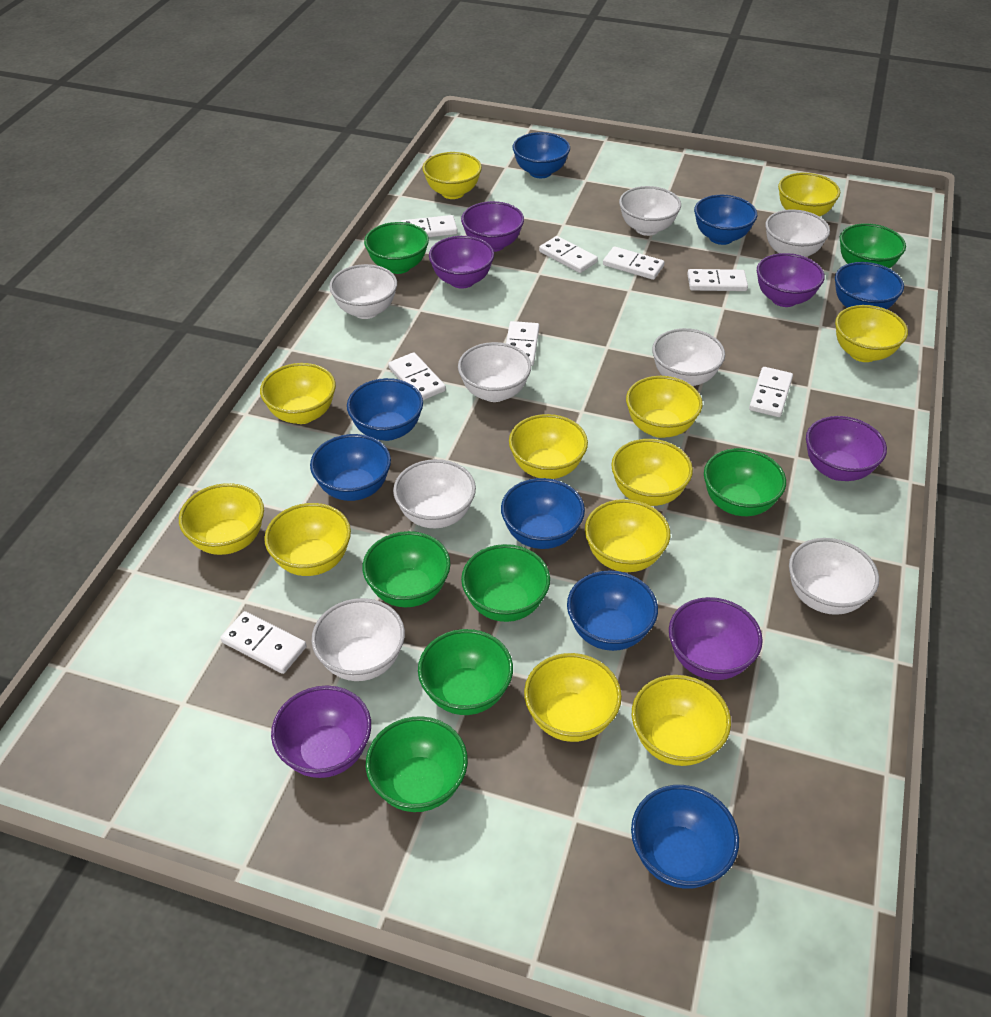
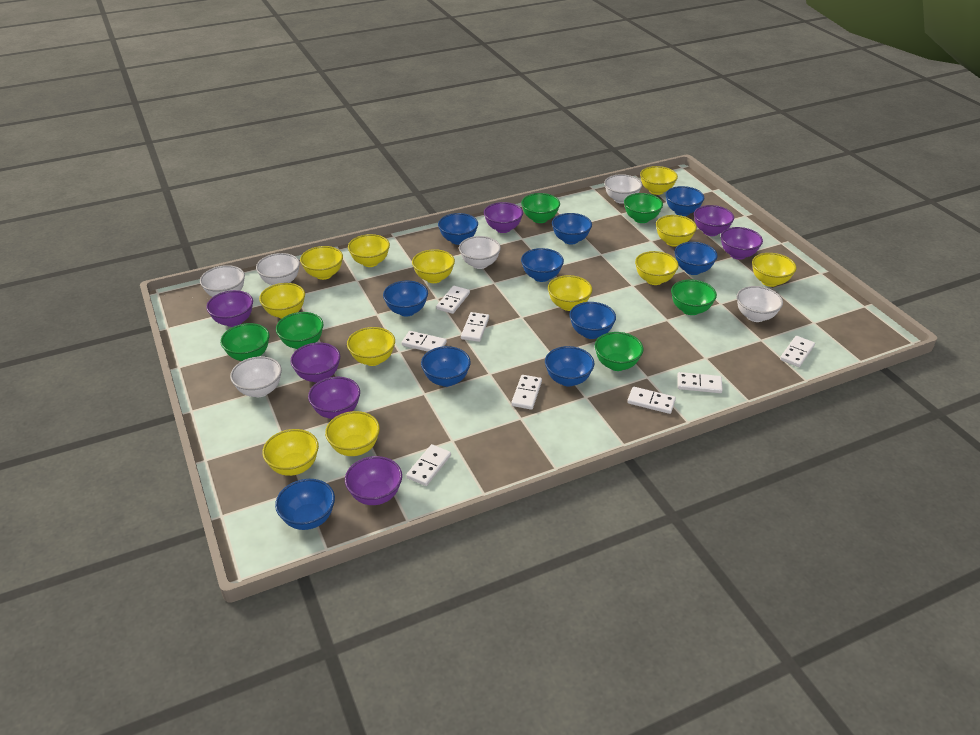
blue bowl: [310,434,391,501] [347,378,423,441] [501,478,585,549] [513,132,570,178] [567,571,658,651] [631,785,739,889] [694,195,757,245] [835,262,904,309] = 8 -> [275,479,335,530] [383,281,428,317] [421,346,471,387] [438,213,478,245] [521,248,564,282] [545,346,594,387] [552,213,592,245] [569,302,616,339] [665,186,704,216] [675,242,718,275] = 10
green bowl: [362,531,450,607] [364,222,429,274] [366,716,468,812] [418,629,513,715] [461,544,550,622] [704,448,786,516] [840,223,906,268] = 7 -> [220,323,270,361] [276,312,324,349] [521,193,560,223] [595,332,644,371] [624,193,663,223] [671,279,717,315] = 6
purple bowl: [271,685,371,778] [429,236,494,289] [461,201,524,252] [669,597,763,680] [757,253,825,307] [806,416,887,481] = 6 -> [206,290,253,327] [290,342,340,382] [308,377,360,419] [345,456,402,505] [484,202,523,233] [694,205,734,236] [721,227,763,260] = 7
white bowl: [311,598,405,681] [329,264,397,319] [393,459,476,528] [458,342,531,402] [619,186,681,236] [652,328,725,386] [765,209,830,257] [789,538,879,615] = 8 -> [200,265,245,297] [230,356,282,397] [256,253,300,285] [459,236,501,269] [604,174,642,204] [737,286,783,322] = 6

